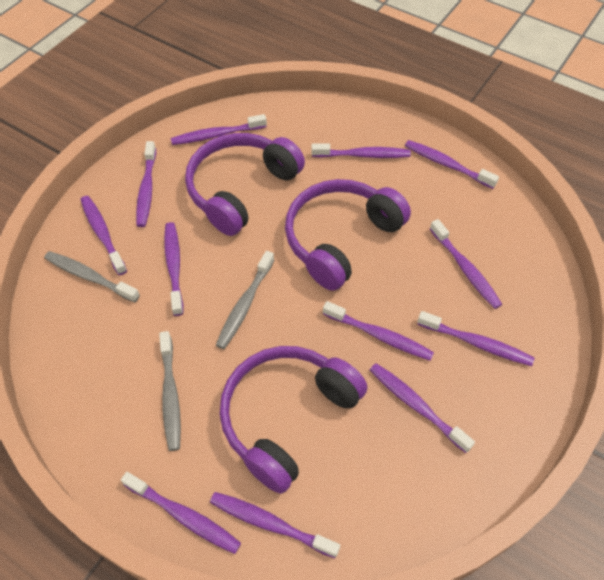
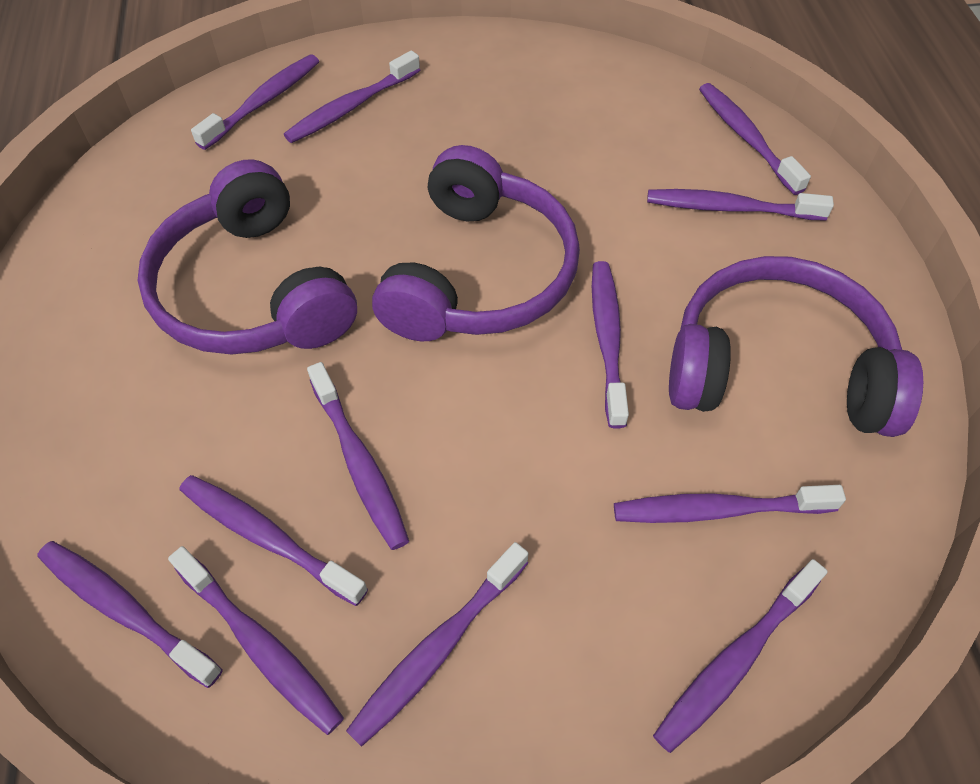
grey toothbrush: [44,251,140,302] [159,331,181,451] [216,251,274,349] = 3 -> none = 0

